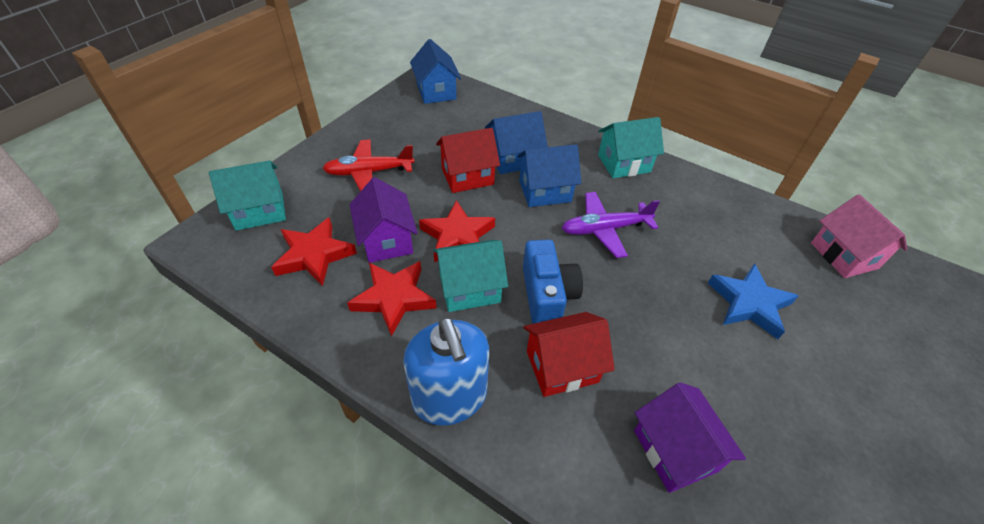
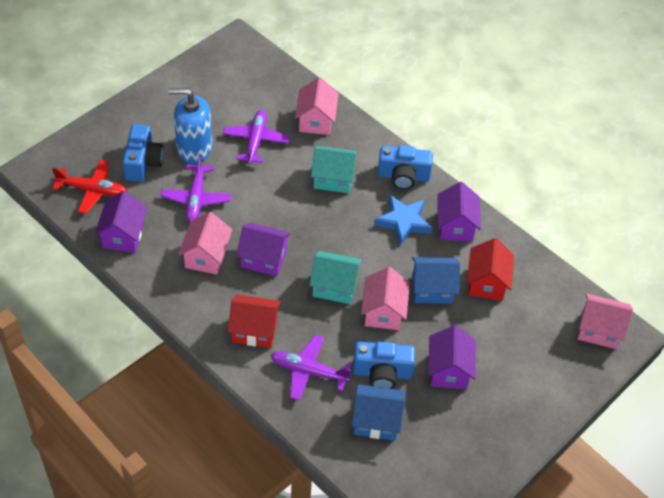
blue camera: [523,240,583,324] = 1 -> [123,124,164,182] [353,342,415,389] [377,145,433,190] = 3
blue house: [410,39,461,104] [485,111,548,174] [517,144,581,207] = 3 -> [352,384,405,440] [412,257,460,304] = 2
pink house: [811,194,907,278] = 1 -> [178,212,232,275] [295,77,339,135] [361,267,410,330] [578,293,633,349] = 4
purple house: [349,177,418,263] [634,382,746,493] = 2 -> [94,191,147,253] [236,223,291,276] [428,325,476,390] [437,182,481,242] = 4
purple plane: [562,192,660,258] = 1 -> [161,154,231,222] [223,110,290,164] [271,335,352,401] = 3
red star: [271,217,357,286] [347,261,436,337] [419,200,495,262] = 3 -> none = 0
turquoise house: [209,160,286,231] [433,240,508,312] [598,117,664,178] = 3 -> [309,251,362,304] [311,146,358,193] = 2

